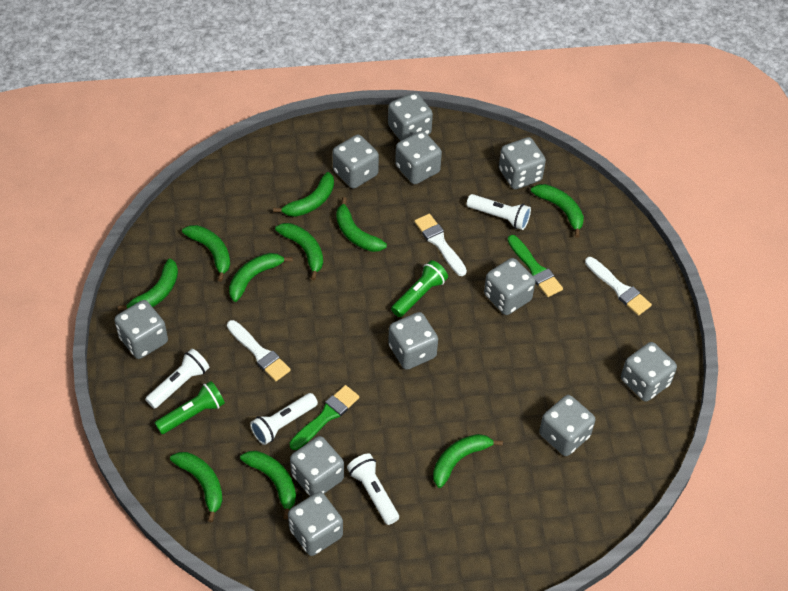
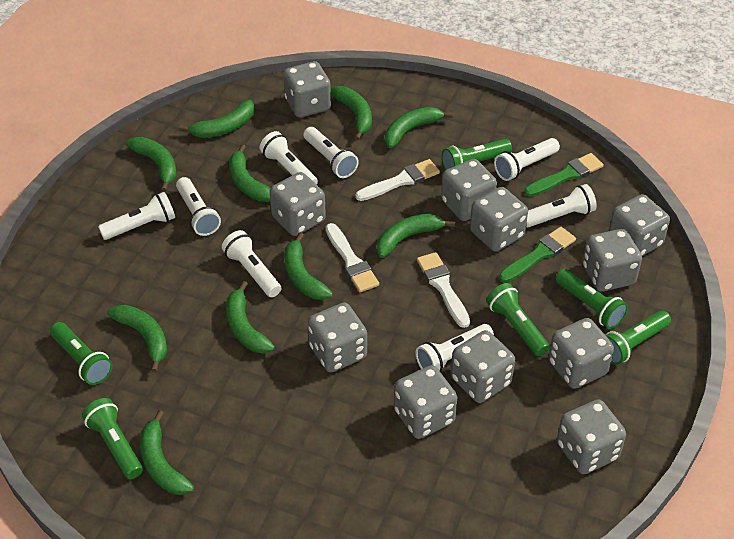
green flashlight: [155,381,225,434] [391,260,448,317] = 2 -> [50,322,113,385] [82,398,143,479] [442,139,512,170] [486,283,550,356] [556,269,628,329] [606,310,671,365] = 6
white flashlight: [145,349,209,409] [250,393,318,445] [347,453,399,525] [467,194,531,230] = 4 -> [98,192,175,240] [176,177,221,236] [222,230,281,297] [259,131,318,185] [303,127,359,178] [416,324,494,372] [494,138,560,181] [526,184,597,227] = 8

